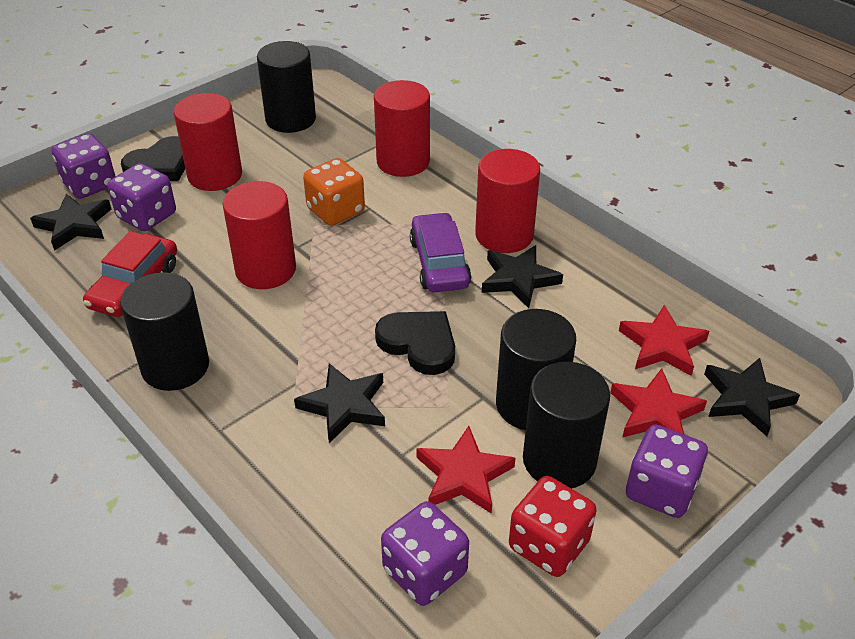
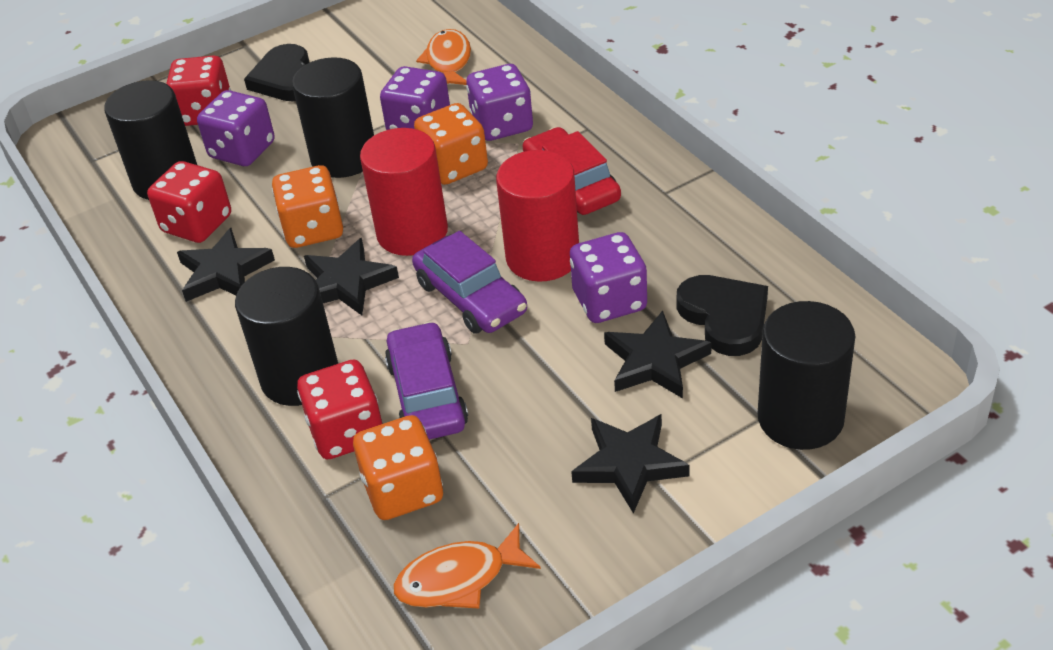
orange dice: [303,158,365,226] = 1 -> [272,165,343,248] [353,415,443,520] [414,103,488,185] = 3
orange fish: none = 0 -> [393,523,541,609] [416,29,471,85] = 2
purple car: [410,212,471,292] = 1 -> [385,321,468,440] [412,231,527,334] = 2
red cylinder: [174,93,242,191] [223,181,296,289] [374,80,430,177] [475,149,540,253] = 4 -> [360,128,448,256] [496,150,579,282] = 2
red dice: [509,476,597,577] = 1 -> [147,161,231,243] [166,55,231,126] [297,360,382,460] = 3
red star: [416,426,515,514] [610,368,707,438] [619,305,709,376] = 3 -> none = 0

